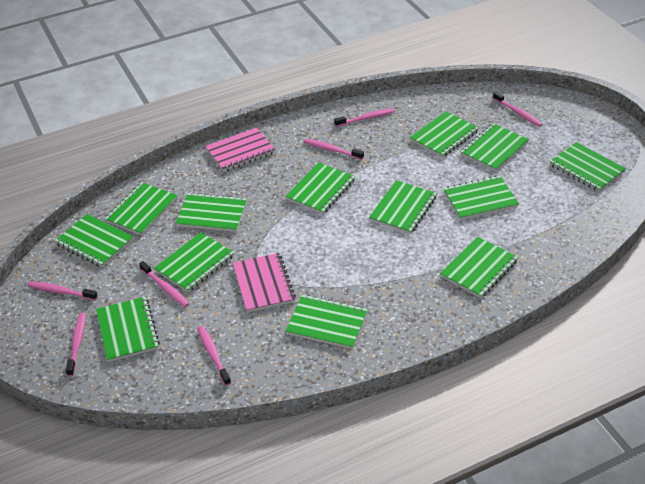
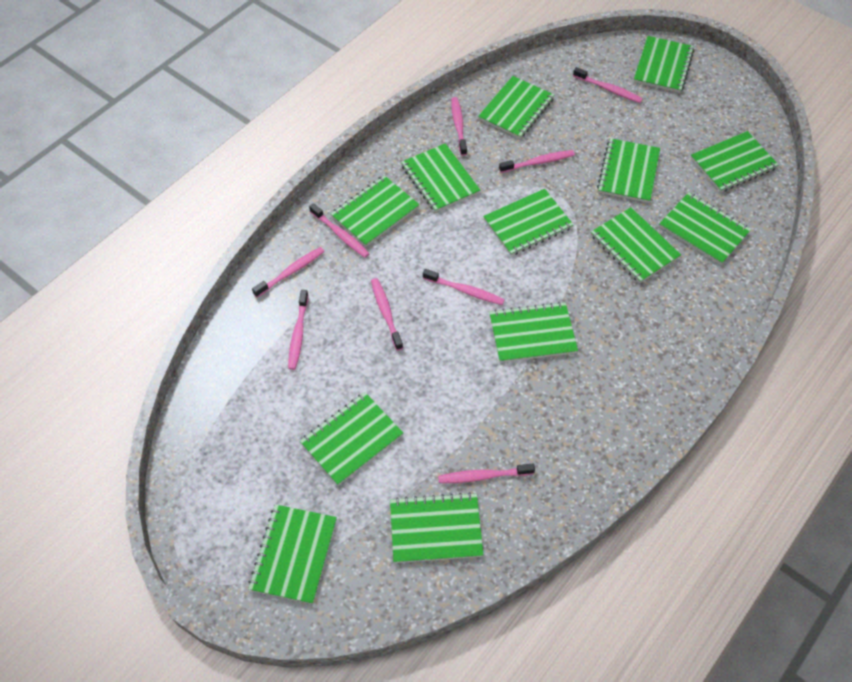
pink notebook: [205,127,276,172] [232,253,296,313] = 2 -> none = 0
pink toothbrush: [27,281,98,300] [66,313,86,376] [139,261,189,307] [197,326,231,386] [304,139,364,160] [334,108,395,127] [493,91,542,127] = 7 -> [252,247,325,297] [288,290,309,370] [309,203,370,258] [371,278,403,350] [423,269,505,305] [438,464,535,483] [451,97,467,156] [499,150,575,173] [573,67,643,103] = 9

